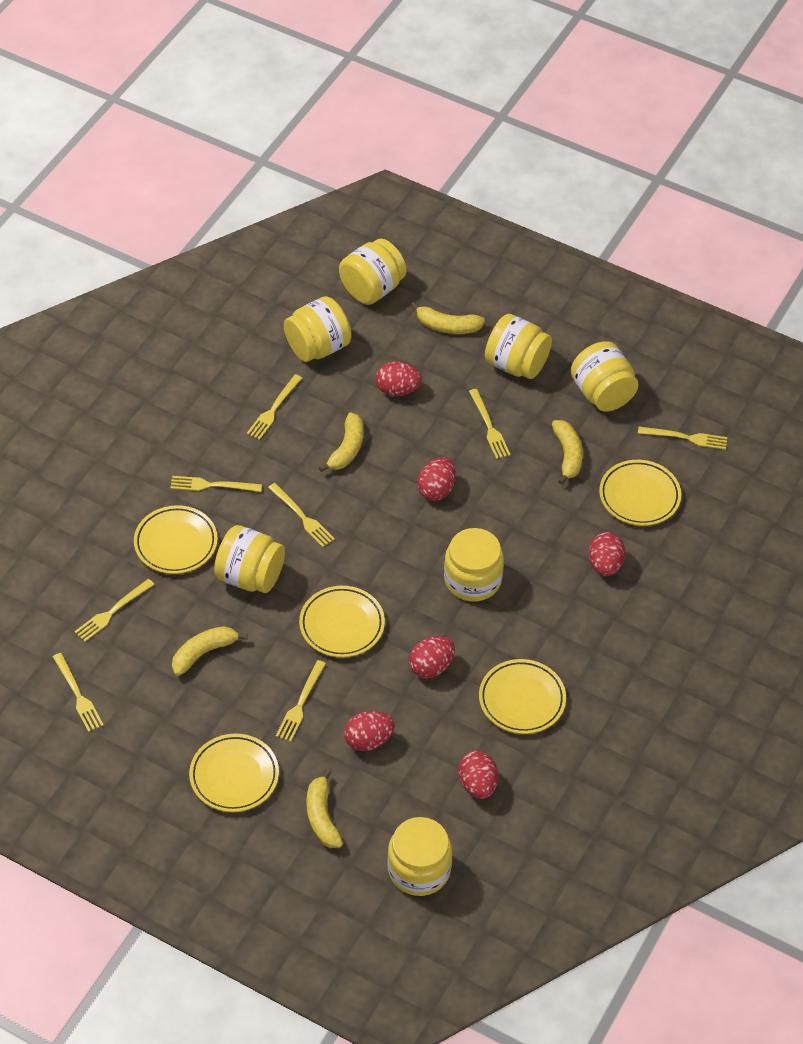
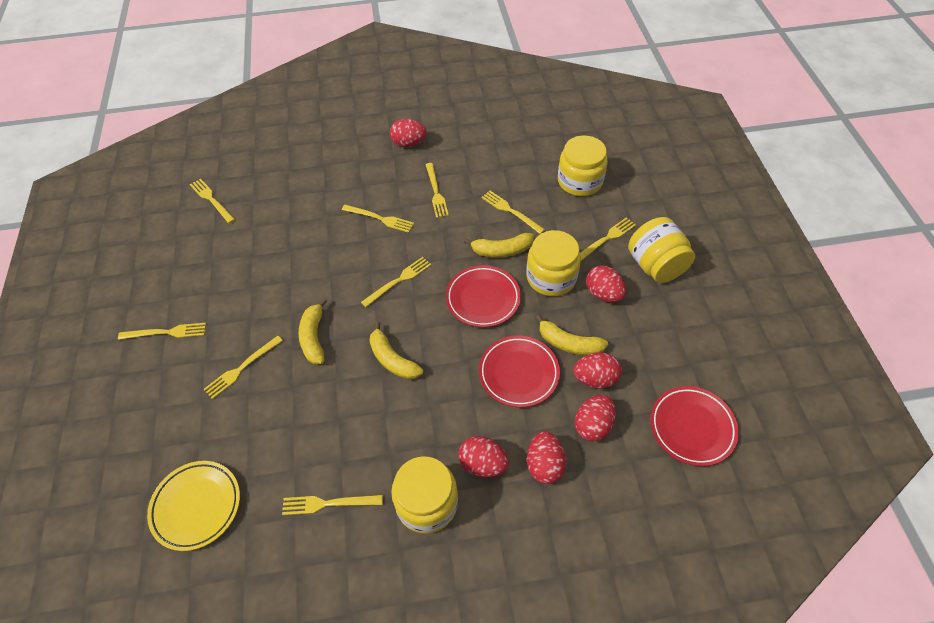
red plate: none = 0 -> [446,265,521,327] [479,335,560,408] [650,386,739,466] = 3
yellow banana: [172,626,248,676] [306,769,343,848] [319,412,363,472] [411,302,485,334] [552,420,583,485] = 5 -> [299,298,327,364] [369,322,423,379] [464,233,534,257] [535,314,608,355] = 4
yellow fork: [53,653,104,732] [74,579,155,642] [170,476,262,492] [247,374,302,440] [268,483,335,547] [276,660,326,742] [469,389,511,459] [638,426,727,450] = 8 -> [118,323,206,340] [190,179,235,223] [204,336,283,399] [282,495,383,515] [342,205,414,233] [361,257,431,307] [425,163,449,218] [481,191,545,234] [580,217,636,261] = 9
yellow jar: [214,525,285,593] [284,296,351,362] [339,239,407,305] [387,817,452,896] [444,528,504,601] [485,314,552,379] [570,342,639,412] = 7 -> [391,456,458,534] [526,230,581,296] [558,136,608,196] [628,217,695,283] = 4
yellow plate: [134,505,218,574] [189,734,279,812] [299,586,385,657] [479,659,566,734] [599,460,681,526] = 5 -> [147,461,240,551] = 1

